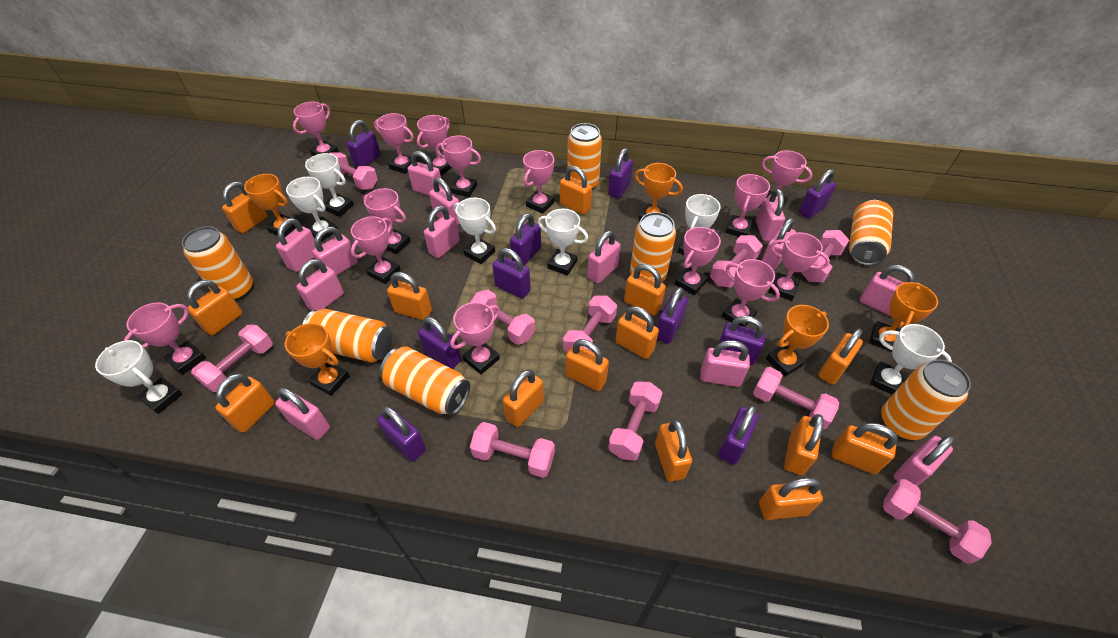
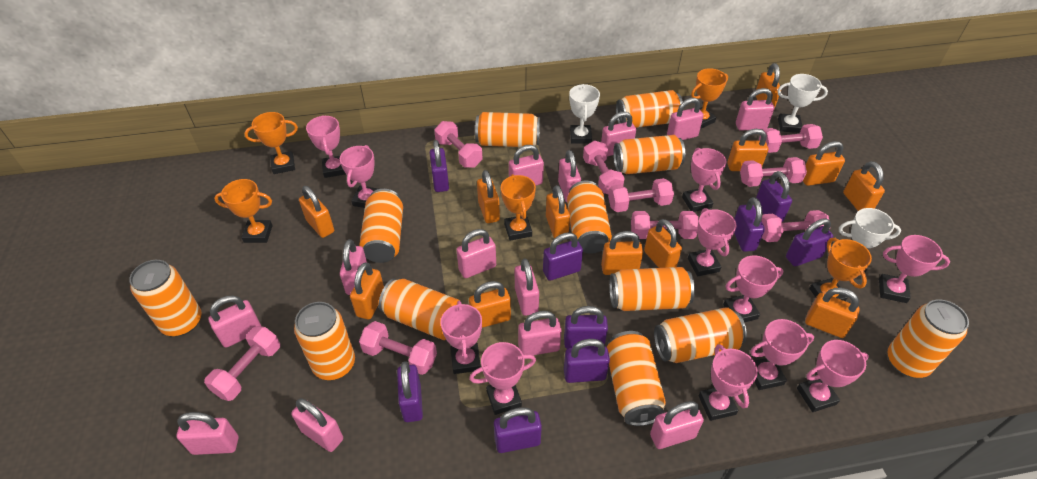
orange can: [182,226,253,301] [302,309,392,363] [380,346,470,416] [567,123,602,189] [630,212,676,282] [849,200,893,266] [881,359,971,440] = 7 -> [129,260,202,336] [294,302,355,380] [359,189,403,263] [379,279,460,340] [475,112,540,147] [567,181,612,254] [607,331,666,426] [609,267,695,311] [613,135,685,174] [616,90,683,128] [654,307,747,363] [888,299,969,378] = 12
orange padlock: [187,280,243,335] [215,374,275,433] [222,182,267,233] [387,272,432,320] [503,370,544,427] [560,166,592,215] [565,339,609,391] [616,306,659,359] [624,264,666,315] [655,419,692,482] [759,478,823,520] [784,414,824,475] [818,328,863,385] [832,423,898,474] = 14 -> [299,186,334,238] [350,262,384,319] [469,281,511,328] [477,170,500,223] [546,185,570,238] [601,231,643,275] [644,219,682,268] [727,129,768,171] [756,63,780,109] [803,141,845,186] [805,288,860,338] [843,161,885,211] = 12
pink dumbbell: [191,324,273,392] [329,152,378,190] [470,290,535,345] [470,422,555,478] [563,296,617,352] [608,381,662,461] [710,235,763,287] [753,367,839,430] [801,230,849,282] [883,479,992,563] = 10 -> [204,326,280,401] [359,321,437,375] [434,121,483,167] [583,141,625,194] [608,178,674,212] [631,211,698,239] [740,157,807,187] [759,124,823,153] [761,210,831,242] = 9
pink trophy: [124,302,206,375] [293,102,339,156] [351,216,401,284] [363,188,411,254] [374,113,414,174] [417,115,452,176] [436,135,481,197] [450,302,500,374] [523,150,554,214] [675,227,721,295] [722,259,780,327] [725,174,770,237] [760,150,812,210] [769,232,830,301] = 14 -> [306,115,346,178] [340,145,378,208] [441,301,482,374] [469,342,536,415] [682,148,727,212] [688,208,737,276] [698,344,758,421] [723,255,784,322] [750,319,814,390] [797,340,869,412] [879,235,950,303] = 11
purple padlock: [347,120,381,167] [377,406,426,462] [418,317,461,369] [492,248,531,299] [510,213,541,265] [608,148,633,199] [657,287,688,344] [718,316,766,365] [718,405,759,465] [799,169,836,219] = 10 -> [397,361,423,422] [430,140,449,192] [494,407,542,453] [543,232,583,281] [564,306,608,349] [564,339,610,383] [734,197,765,252] [756,171,792,222] [786,218,833,266] = 9
white trophy: [95,340,182,414] [286,177,338,242] [305,153,354,217] [454,198,496,264] [538,209,588,276] [678,194,721,255] [870,324,952,395] = 7 -> [569,84,600,144] [777,74,828,133] [839,208,901,273] = 3

